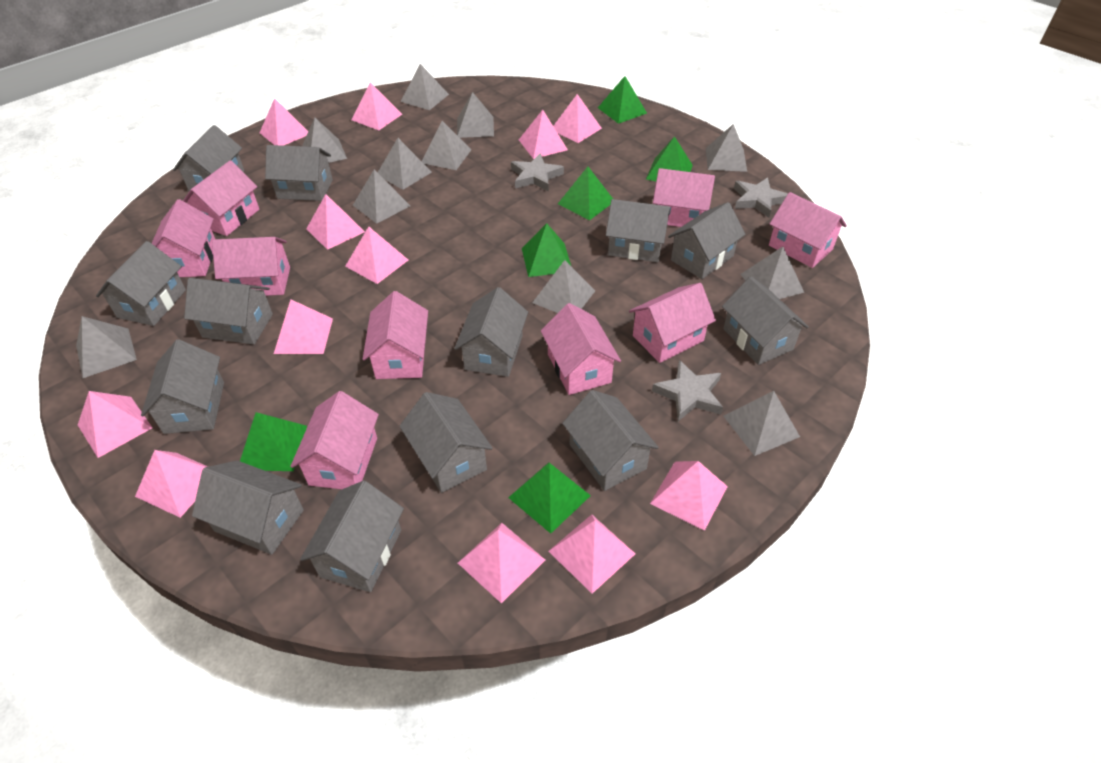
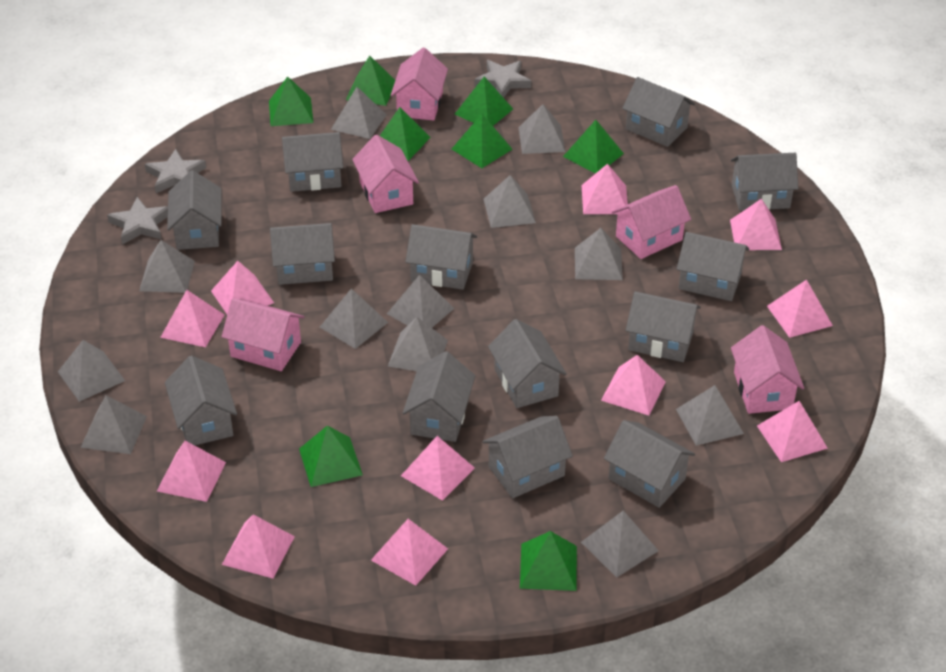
green pyramid: [240,412,307,471] [508,462,591,533] [522,223,571,277] [558,167,613,220] [598,76,647,124] [646,136,693,181] = 6 -> [269,76,313,126] [299,426,363,487] [346,55,395,106] [380,107,431,161] [452,114,512,168] [455,76,513,126] [520,531,577,591] [563,120,624,174] = 8
grey pyramid: [76,316,137,378] [302,118,347,163] [353,170,410,224] [378,138,432,190] [401,64,449,110] [422,121,471,170] [457,92,494,138] [532,260,595,313] [706,124,747,172] [724,391,800,456] [740,247,804,299] = 11 -> [58,340,125,402] [80,396,147,454] [139,240,195,293] [320,288,388,349] [331,87,387,139] [387,275,455,328] [388,317,448,371] [483,175,536,228] [518,104,565,154] [575,228,623,280] [581,511,659,578] [676,385,744,446] = 12
pink house: [151,199,215,277] [183,160,259,236] [212,237,290,296] [290,391,379,489] [363,291,428,379] [541,303,621,395] [629,283,716,363] [653,168,715,227] [769,192,847,268] = 9 -> [222,298,304,371] [352,134,419,213] [390,48,448,121] [612,185,691,259] [731,325,804,414] = 5
pink pyramid: [78,391,152,458] [135,450,208,518] [260,98,308,146] [274,299,333,354] [306,194,365,250] [345,227,408,284] [352,82,402,130] [458,523,545,604] [519,110,568,159] [548,514,635,594] [553,94,602,143] [650,461,728,531] = 12 -> [157,441,226,502] [160,290,225,347] [211,261,274,314] [222,514,295,578] [371,519,448,586] [401,436,475,501] [581,164,628,214] [601,355,666,416] [730,199,782,250] [757,401,828,462] [767,279,833,338] = 11

